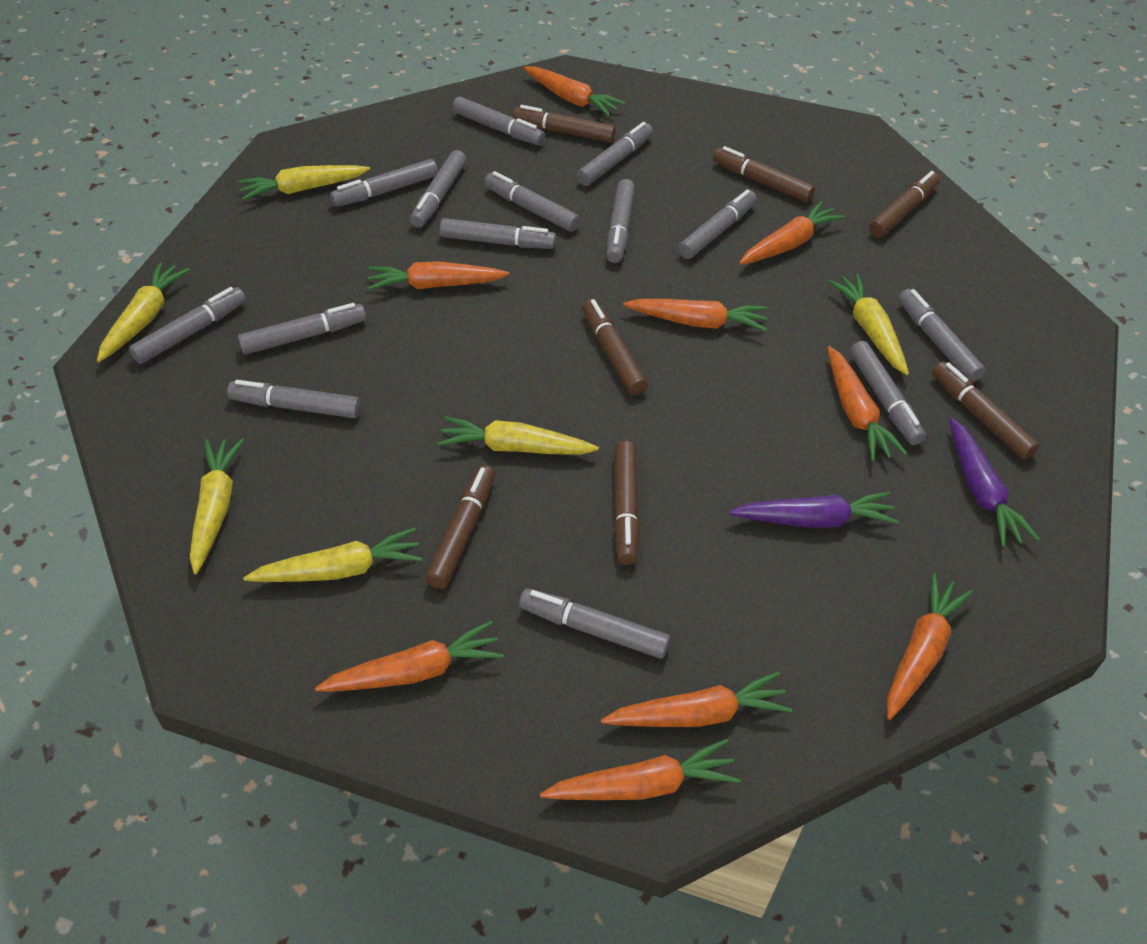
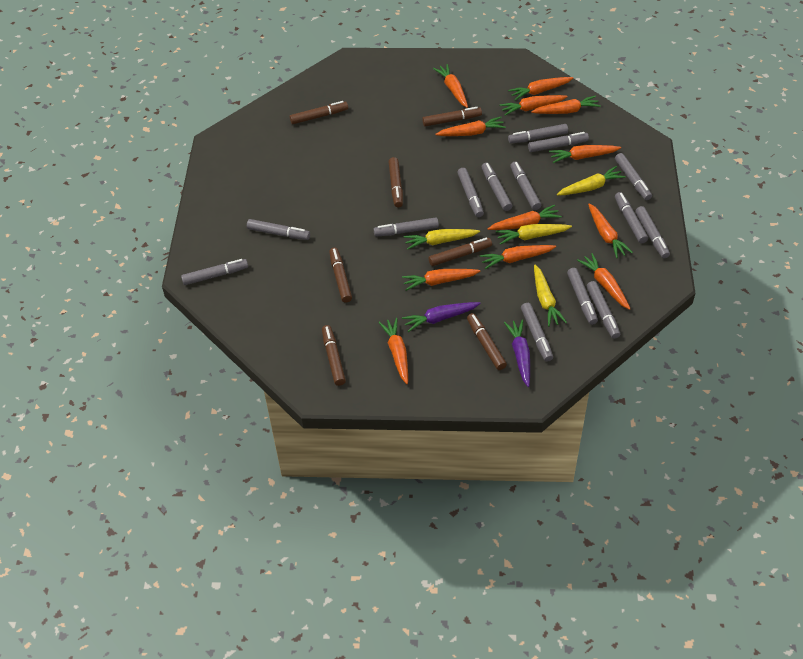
orange carrot: [315,621,504,692] [367,261,509,290] [523,66,625,117] [540,739,741,800] [601,671,792,727] [623,299,767,331] [739,201,845,265] [827,346,907,461] [887,573,973,720] = 9 -> [378,318,408,384] [402,269,480,291] [433,64,468,108] [435,117,506,136] [480,245,556,269] [488,205,562,230] [500,95,568,116] [508,77,574,100] [531,96,601,114] [549,145,621,163] [577,253,631,310] [588,203,633,258] = 12
yellow carrot: [97,262,190,362] [190,438,244,574] [238,165,370,200] [243,527,422,582] [437,416,599,455] [828,274,909,375] = 6 -> [404,229,480,250] [496,224,572,245] [534,265,567,327] [557,166,626,196] = 4

